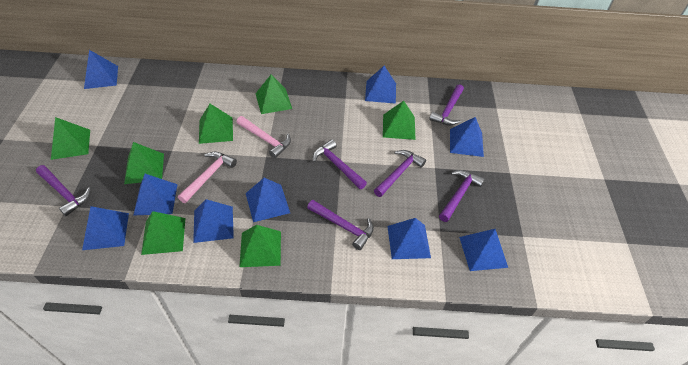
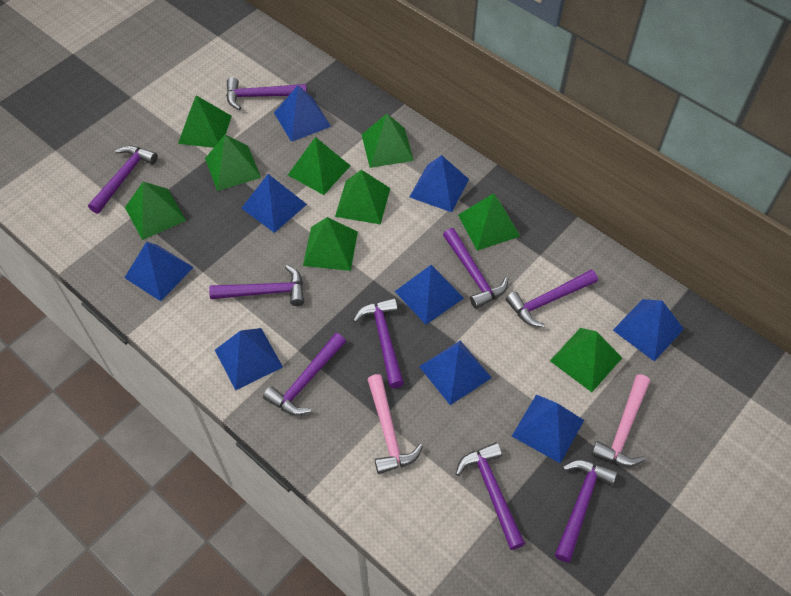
green pyramid: [51,117,90,160] [124,142,164,184] [141,211,185,255] [199,104,233,144] [239,225,281,267] [255,74,292,114] [383,101,416,140] = 7 -> [125,182,186,240] [178,95,232,148] [205,135,261,191] [288,137,350,195] [303,217,358,271] [335,170,390,225] [361,114,414,168] [458,193,520,251] [550,328,622,392] = 9
purple hammer: [36,165,90,216] [307,200,374,250] [313,139,367,189] [374,150,426,197] [429,84,464,125] [439,170,485,222] = 6 -> [88,146,158,214] [209,265,304,306] [226,77,307,110] [263,333,346,415] [353,298,404,388] [443,228,508,309] [456,442,525,550] [506,270,598,327] [555,460,617,563] = 9

